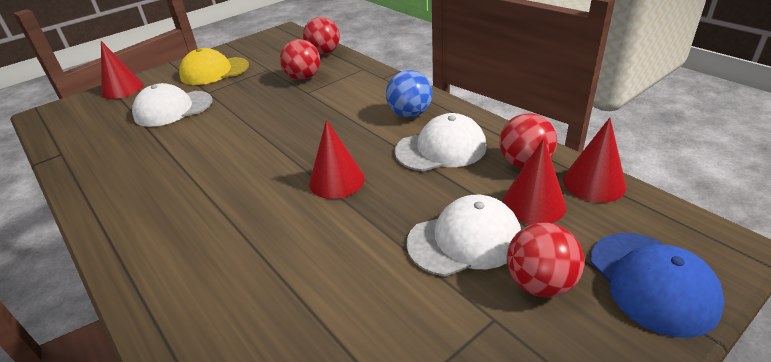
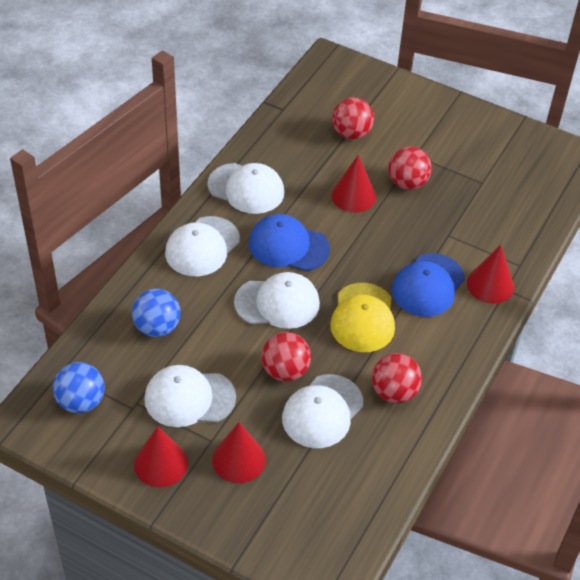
blue ball: [386,70,433,118] = 1 -> [53,362,105,413] [132,289,180,337] = 2
blue cap: [591,233,725,338] = 1 -> [249,214,330,271] [392,253,465,317] = 2
white cap: [132,83,212,127] [395,113,487,171] [407,195,521,276] = 3 -> [144,365,236,427] [165,216,240,276] [207,163,284,214] [234,272,320,329] [282,374,363,448] = 5

